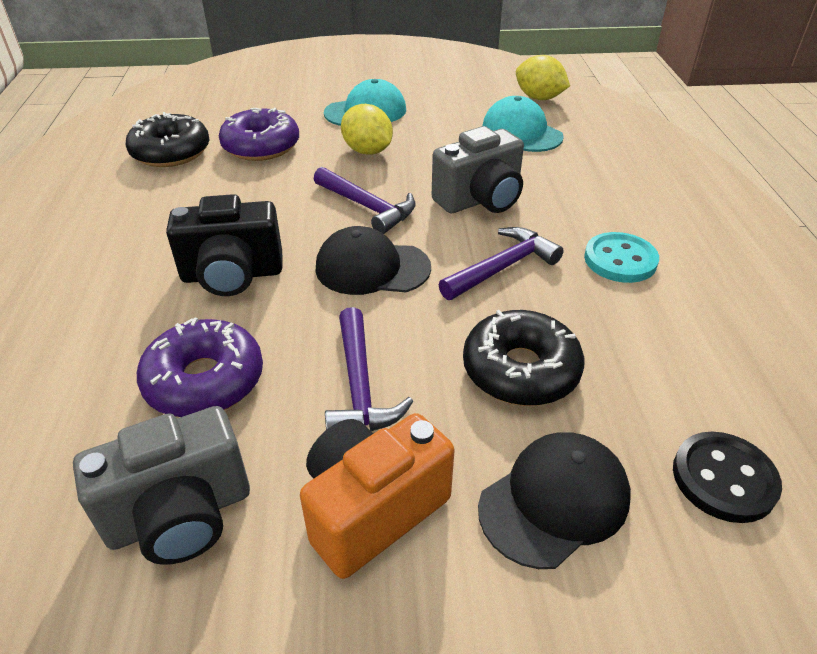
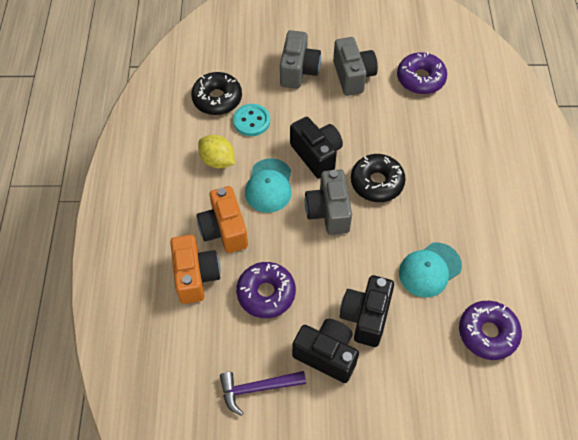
black button: [673,432,782,523] = 1 -> none = 0
black camera: [166,194,282,296] = 1 -> [290,117,343,179] [292,319,359,383] [340,275,394,347] = 3
black cap: [315,226,431,295] [478,432,631,569] = 2 -> none = 0
grey camera: [73,406,250,565] [432,126,524,213] = 2 -> [280,30,321,89] [305,169,352,235] [333,37,378,96] = 3
orange camera: [300,413,455,579] = 1 -> [170,235,220,304] [197,186,248,253] = 2
purple donut: [137,318,263,417] [219,108,299,161] = 2 -> [236,262,296,318] [397,52,447,94] [459,301,522,360] = 3
purple hammer: [314,167,416,234] [325,307,413,431] [438,227,564,300] = 3 -> [220,371,306,416] = 1
yellow lemon: [341,104,393,155] [516,55,570,100] = 2 -> [198,135,235,169] = 1

